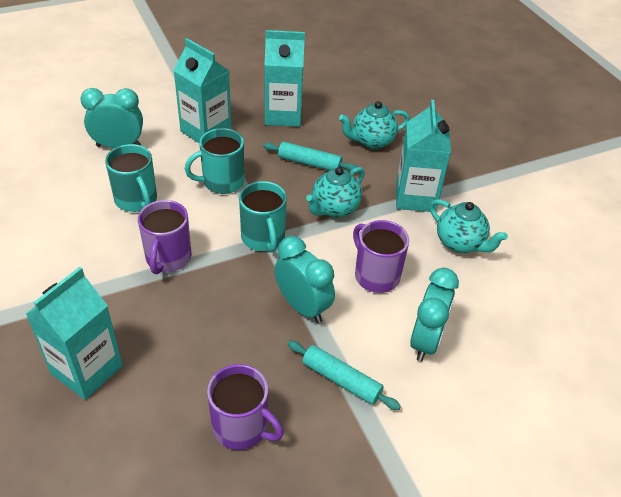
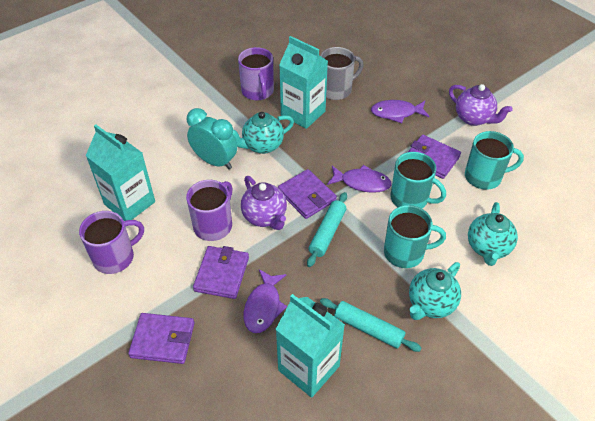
grey mug: none = 0 -> [320,47,364,100] = 1
purple fish: none = 0 -> [244,269,287,333] [327,165,392,193] [371,100,429,123] = 3
purple teapot: none = 0 -> [241,176,287,230] [449,84,513,126] = 2
purple wallet: none = 0 -> [128,313,195,364] [193,246,249,299] [278,169,337,219] [408,135,461,179] = 4
turquoise carton: [26,267,123,400] [173,38,232,143] [265,30,305,127] [396,100,451,212] = 4 -> [86,124,155,221] [276,294,345,398] [279,36,328,129] = 3
turquoise clock: [81,88,143,148] [274,236,335,323] [410,268,459,362] = 3 -> [187,108,237,169] = 1

